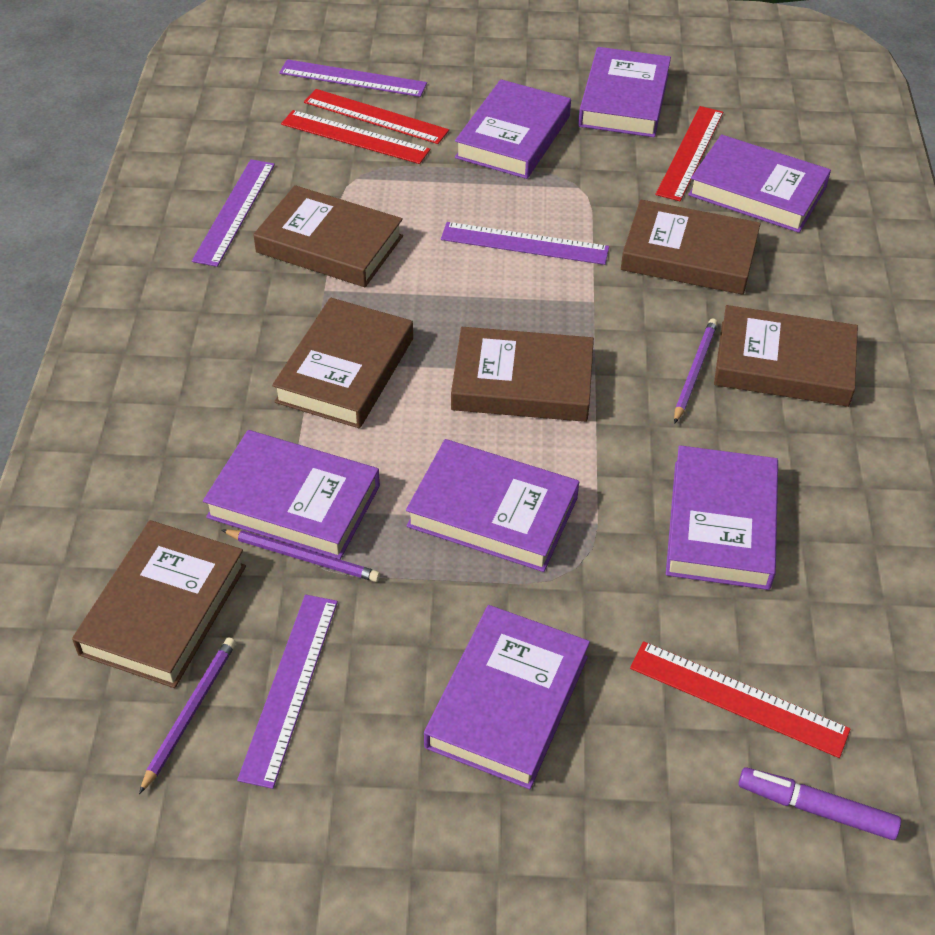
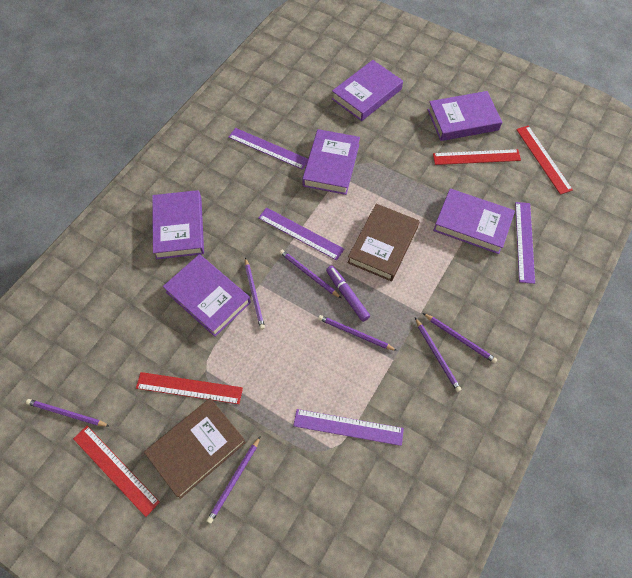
brown book: [72,520,246,688] [253,185,403,287] [272,298,413,428] [451,327,594,422] [621,200,761,295] [714,305,858,407] = 6 -> [144,398,246,499] [348,204,420,281] = 2
purple book: [203,430,380,560] [406,439,579,572] [424,605,590,789] [455,79,571,179] [578,47,671,137] [666,445,778,590] [688,134,831,233] = 7 -> [152,190,204,259] [163,254,251,337] [302,129,360,195] [332,60,403,121] [427,91,502,141] [433,189,515,254] = 6
purple pencil: [139,638,236,794] [222,529,380,582] [674,319,718,424] = 3 -> [26,399,109,427] [206,436,261,524] [245,257,265,330] [279,250,341,298] [318,315,397,351] [415,318,462,392] [423,313,497,363] = 7

